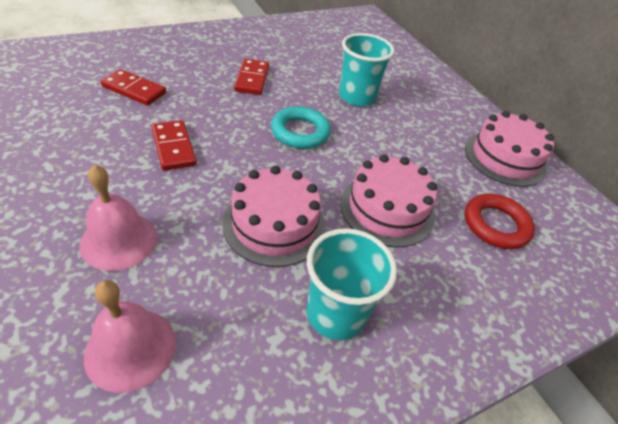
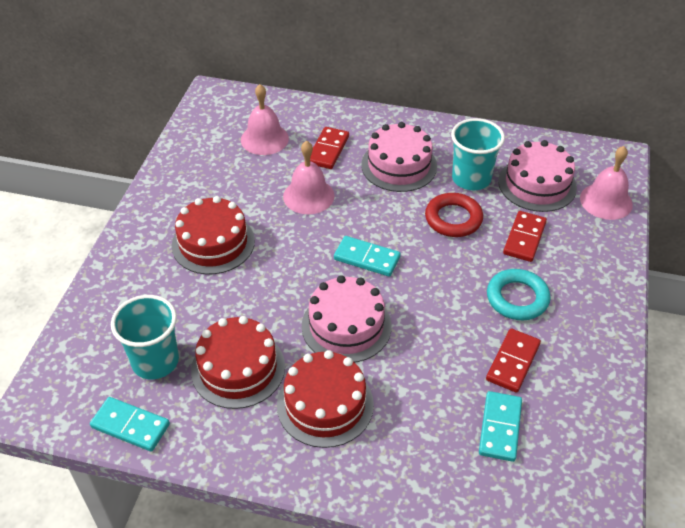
pink bell: [79,165,157,271] [84,280,176,393] = 2 -> [241,84,289,155] [283,141,335,214] [580,146,633,220] = 3
red cake: none = 0 -> [172,196,255,275] [191,316,285,409] [277,350,374,448] = 3
turquoise domino: none = 0 -> [90,397,170,451] [334,236,401,277] [479,391,522,462] = 3

